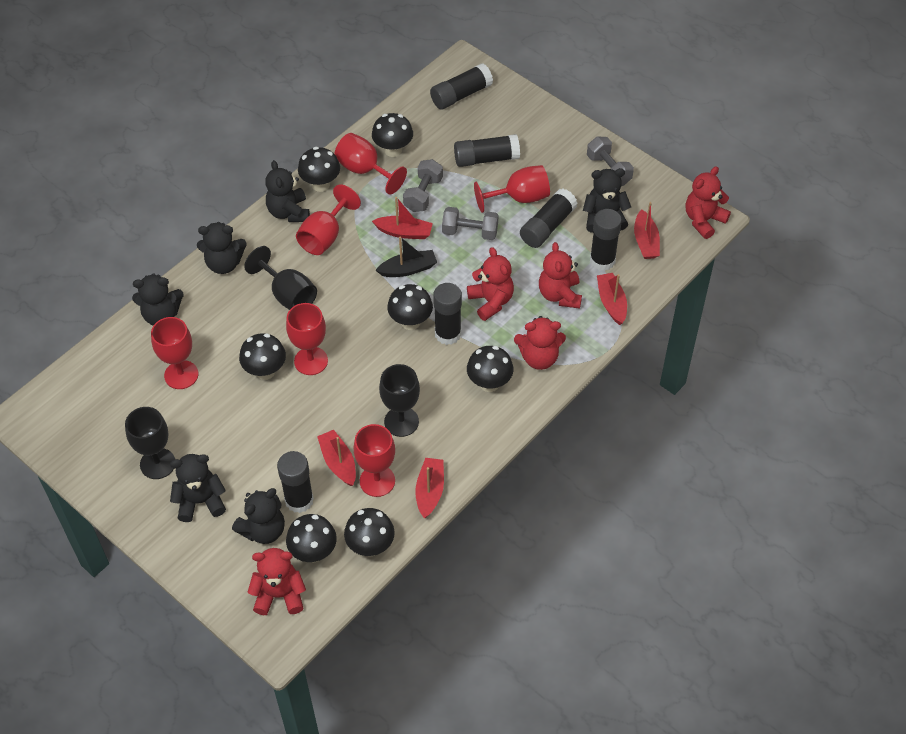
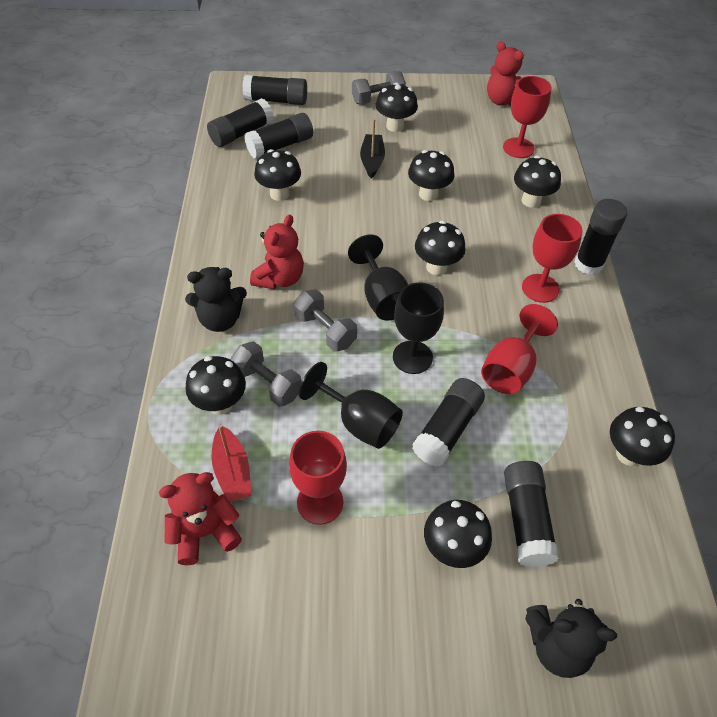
black mushroom: [239,333,286,380] [286,514,337,562] [298,147,340,192] [344,508,395,556] [372,113,413,157] [387,284,433,330] [467,346,514,392] = 7 -> [186,356,246,415] [254,149,301,201] [376,83,418,132] [408,150,454,201] [415,221,466,275] [424,500,492,568] [514,156,561,208] [610,407,675,466] = 8
black teddy bear: [132,273,184,326] [170,454,226,522] [197,222,247,274] [232,488,285,544] [265,160,310,222] [583,168,631,233] = 6 -> [185,267,247,332] [525,599,617,678] = 2
red boat: [317,430,356,486] [372,197,433,239] [415,458,444,518] [597,273,627,325] [634,202,660,259] = 5 -> [211,425,252,502] = 1
red goblet: [151,317,198,389] [286,303,328,375] [296,184,361,255] [334,133,407,195] [354,424,395,497] [474,165,550,213] = 6 -> [289,431,347,525] [481,304,558,394] [503,76,551,158] [522,214,583,303] = 4
red teddy bear: [247,548,306,615] [467,247,514,321] [514,316,566,370] [539,242,582,309] [686,166,731,239] = 5 -> [159,472,242,565] [250,214,304,289] [487,41,524,106] = 3

